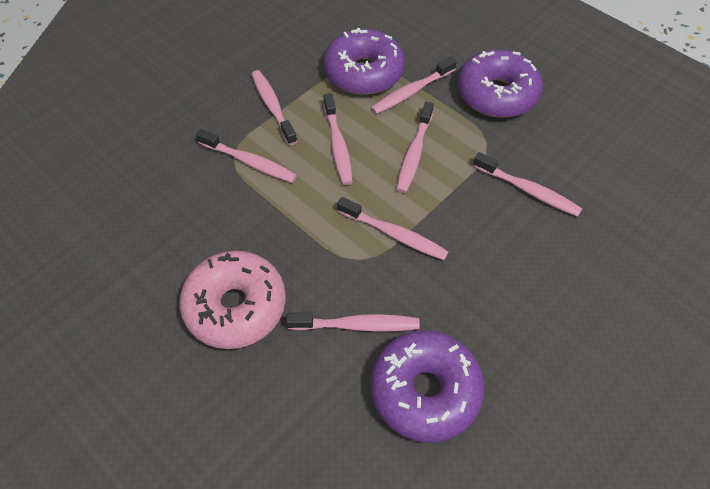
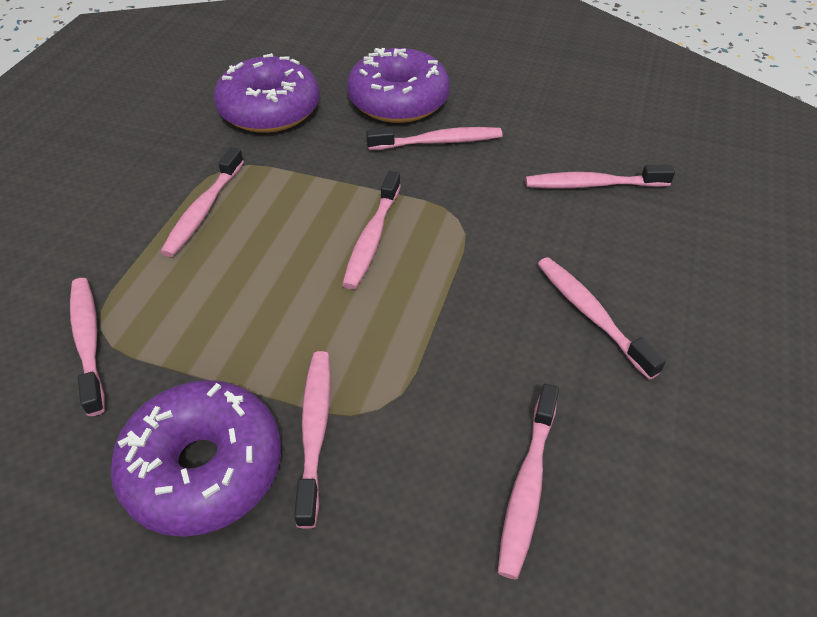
pink donut: [179,251,286,349] = 1 -> none = 0

